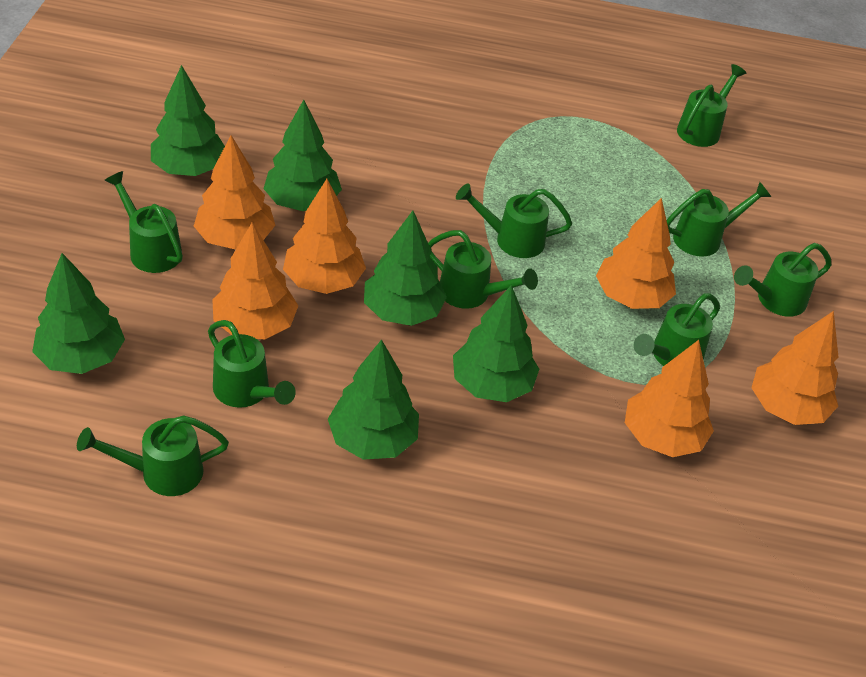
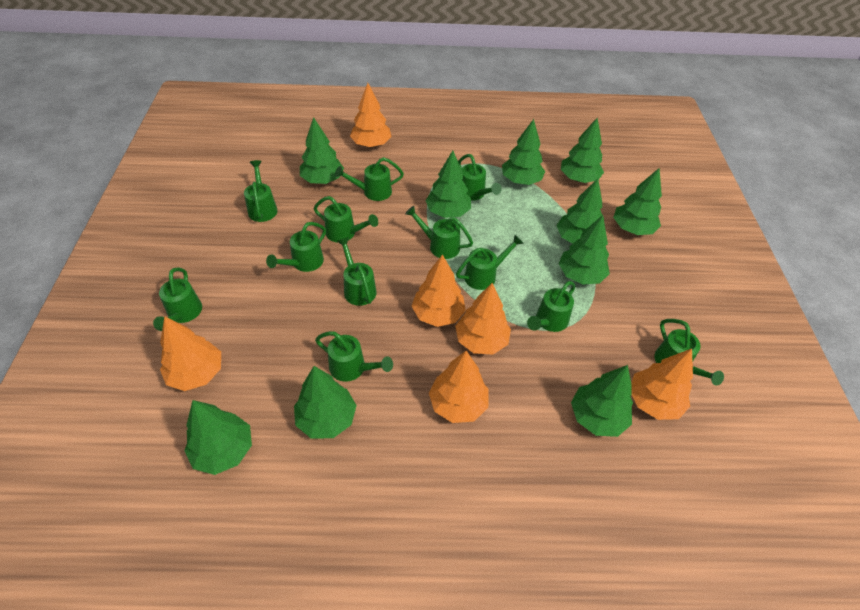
green tree: [32,253,125,374] [151,65,225,176] [263,100,342,211] [328,339,419,460] [364,211,447,326] [453,285,539,402] = 6 -> [184,400,252,475] [294,366,357,439] [300,117,344,184] [426,150,471,218] [502,119,545,185] [556,178,602,244] [559,215,610,285] [561,117,604,183] [571,365,633,437] [613,168,662,235] = 10
green watering can: [77,415,229,496] [105,171,183,273] [208,320,296,408] [428,230,538,309] [456,183,572,258] [634,293,720,366] [667,182,771,257] [677,64,747,147] [734,243,831,317] = 9 -> [153,268,202,331] [244,160,278,222] [266,222,326,272] [314,196,378,242] [315,331,393,382] [335,157,404,201] [337,237,377,306] [405,206,473,259] [456,235,524,290] [458,154,502,201] [527,281,575,332] [655,319,724,386] = 12

